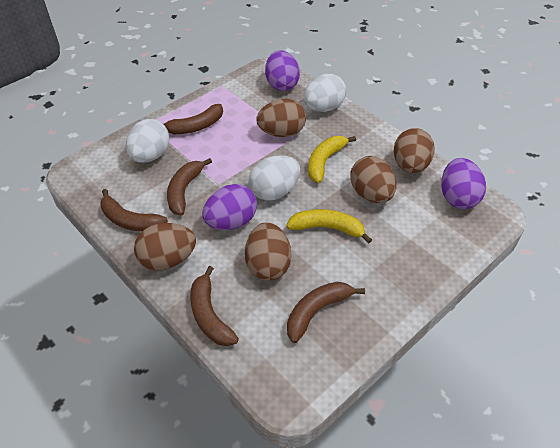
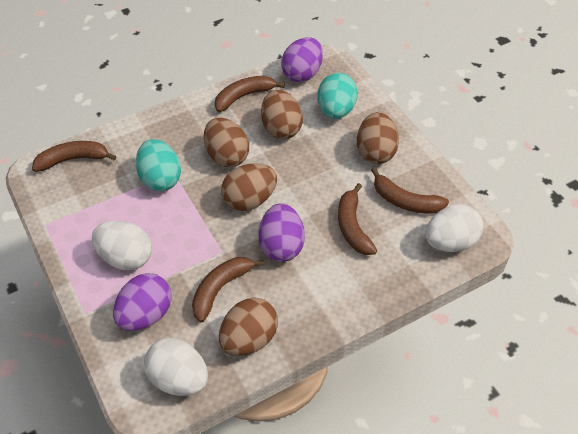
turquoise egg: none = 0 -> [136,139,181,192] [317,73,358,119] = 2
yellow banana: [286,209,372,243] [308,136,356,183] = 2 -> none = 0

